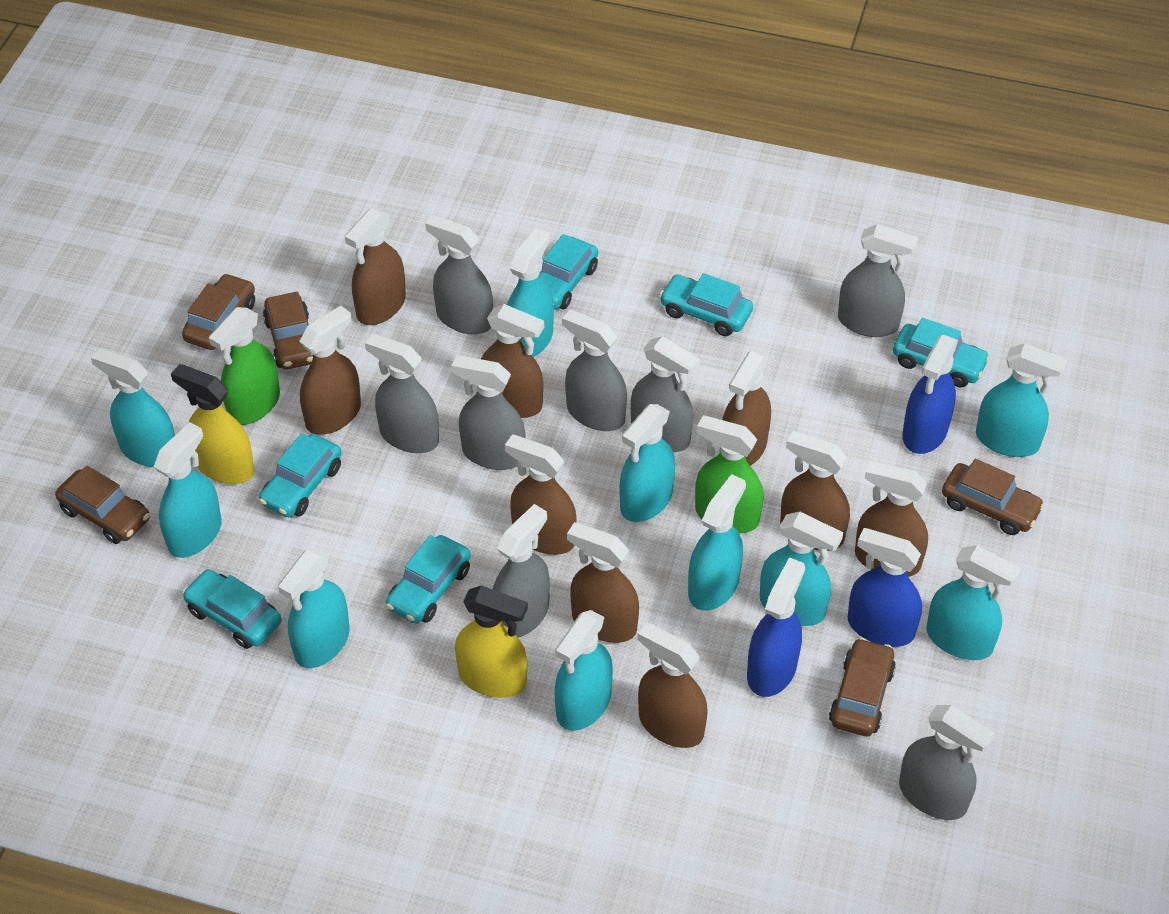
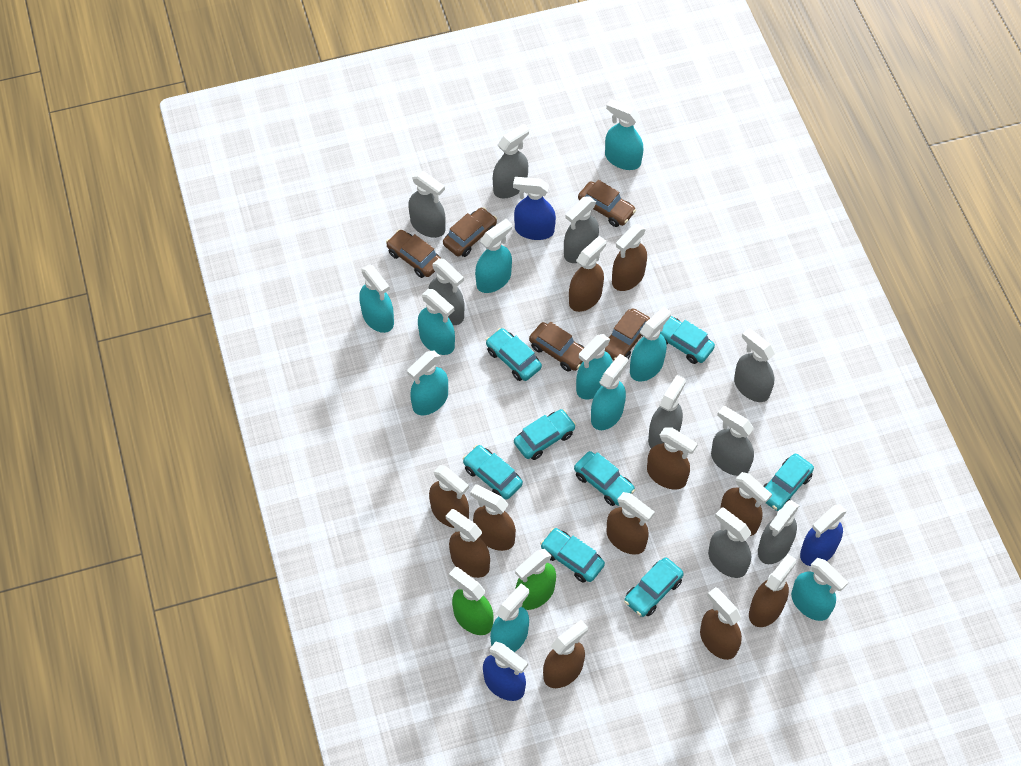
brown spray bottle: [299,306,361,435] [345,208,406,325] [481,304,544,418] [505,434,576,555] [567,522,639,643] [638,623,708,748] [722,351,771,466] [780,431,850,551] [855,461,928,577] = 9 -> [429,465,469,528] [446,509,490,578] [470,484,516,551] [543,620,588,688] [569,236,606,312] [607,492,655,555] [612,224,647,291] [647,427,698,489] [700,587,742,660] [720,472,772,536] [749,554,796,627] = 11
grey spray bottle: [365,334,439,453] [425,215,493,335] [452,355,525,470] [493,504,550,638] [562,309,627,431] [631,336,700,452] [838,224,918,337] [899,705,996,820] = 8 -> [408,171,446,238] [428,258,464,325] [493,124,529,198] [564,196,599,263] [648,375,686,449] [708,507,751,578] [711,406,754,476] [734,328,775,402] [758,500,800,564] = 9
turquoise car: [182,569,282,649] [259,433,342,517] [385,535,471,624] [539,234,598,310] [659,273,753,336] [893,318,990,387] = 6 -> [463,445,523,500] [486,328,542,381] [514,409,576,460] [540,528,605,583] [574,451,635,506] [624,557,684,617] [660,316,715,364] [763,454,814,511] = 8
yellow spray bottle: [171,364,255,484] [455,585,528,698] = 2 -> none = 0

